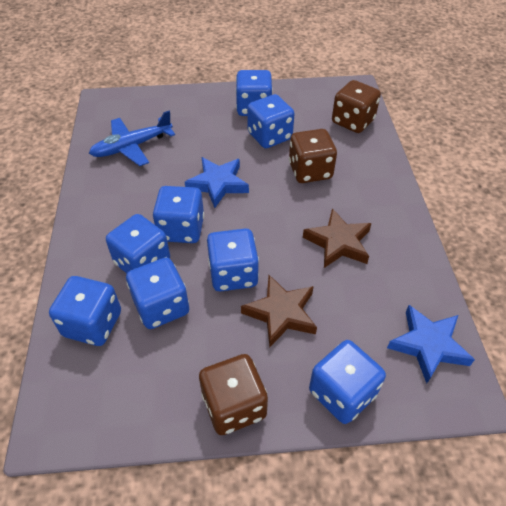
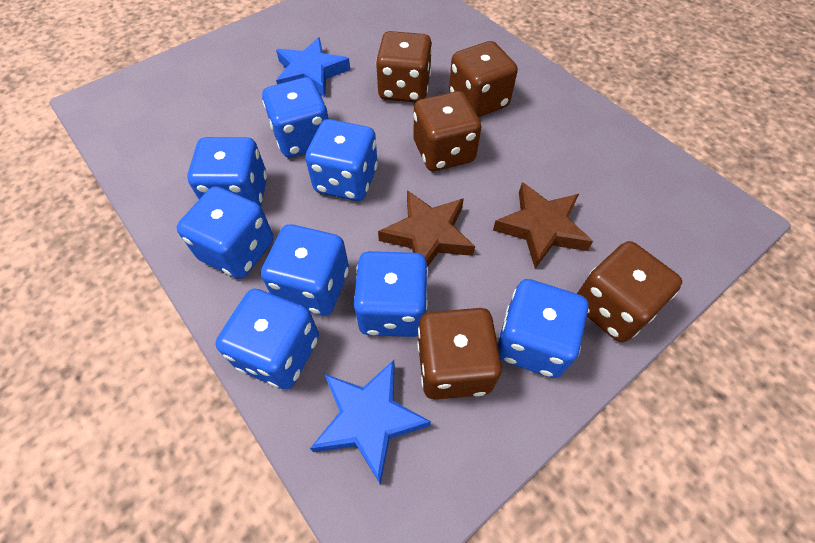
blue plane: [89,111,175,166] = 1 -> none = 0
brown dice: [199,354,268,435] [289,129,337,183] [332,80,381,133] = 3 -> [376,31,432,102] [413,91,481,171] [417,308,502,400] [449,41,518,117] [577,241,682,342] = 5

